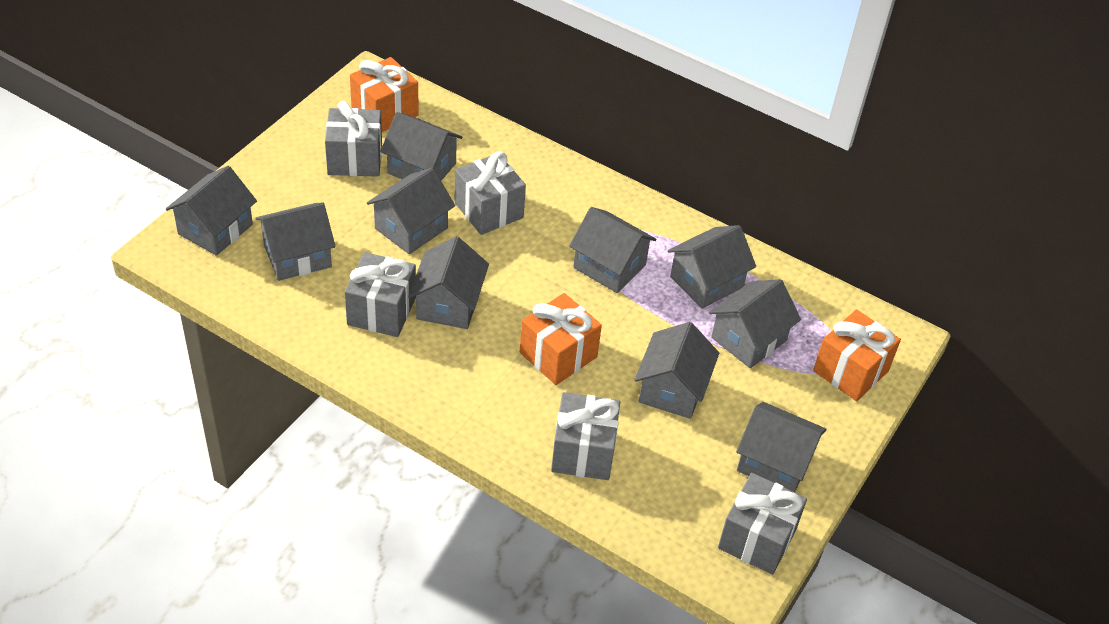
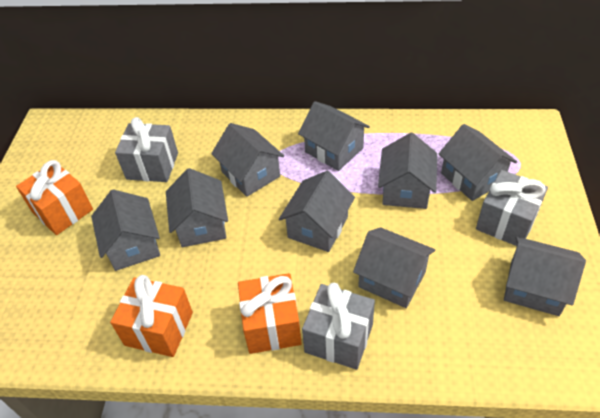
grey gift: [325,101,382,177] [345,252,416,337] [455,152,526,235] [551,392,620,480] [718,473,807,575] = 5 -> [115,117,178,182] [302,283,375,370] [476,170,548,246] = 3
grey house: [166,166,257,256] [256,202,336,281] [367,168,455,254] [380,112,463,181] [408,236,489,329] [569,207,656,293] [635,322,719,419] [668,225,756,309] [709,279,801,368] [736,402,826,492] = 10 -> [91,189,160,271] [166,168,228,247] [211,123,284,197] [279,171,355,252] [298,101,370,171] [353,227,435,308] [378,133,437,209] [439,124,517,201] [504,237,586,316] = 9

